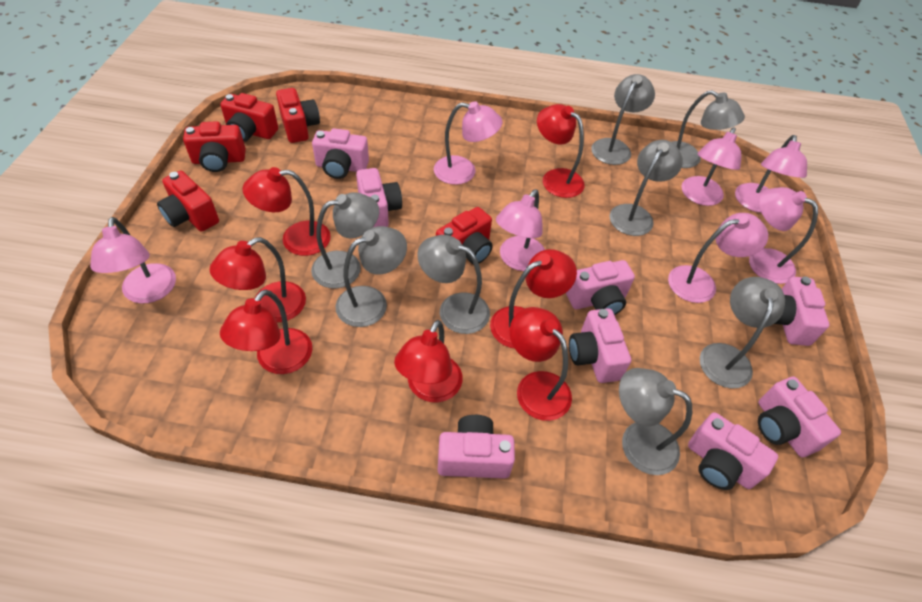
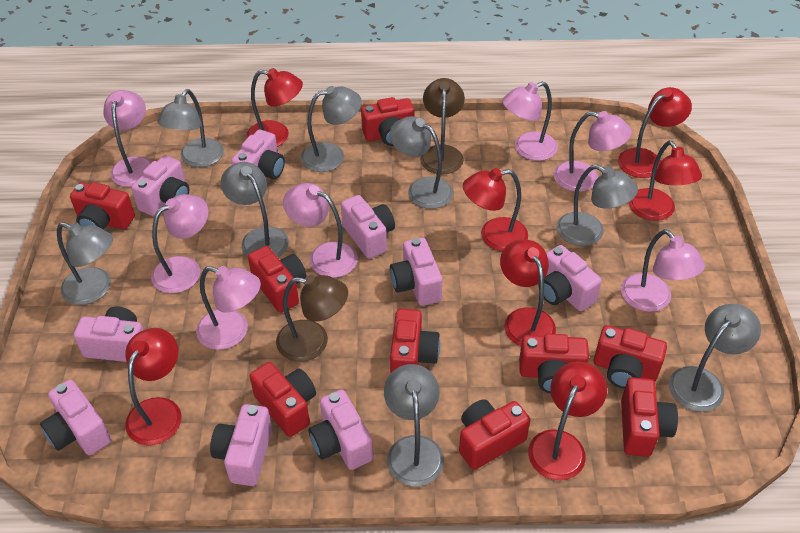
brown lamp: none = 0 -> [276,275,348,362] [420,78,465,174] = 2
pink camera: [312,128,369,179] [356,168,402,227] [438,415,515,479] [566,260,635,315] [569,308,631,383] [688,412,778,490] [758,377,841,457] [774,277,829,346] = 8 -> [40,380,111,455] [74,306,143,362] [131,155,189,216] [210,404,272,486] [231,130,285,179] [308,390,373,470] [341,195,395,259] [390,238,442,306] [544,245,602,311] = 9
red camera: [157,171,219,232] [183,121,246,172] [220,93,278,142] [276,88,320,143] [436,207,493,264] = 5 -> [70,182,135,230] [248,246,307,313] [250,362,316,437] [361,97,415,146] [390,309,440,374] [459,399,530,470] [519,334,589,393] [594,325,667,389] [621,377,678,457] = 9

